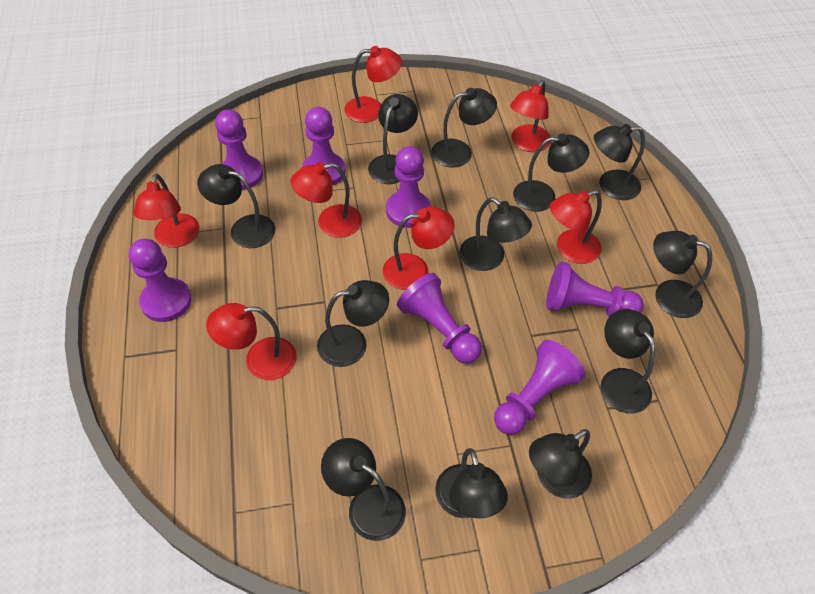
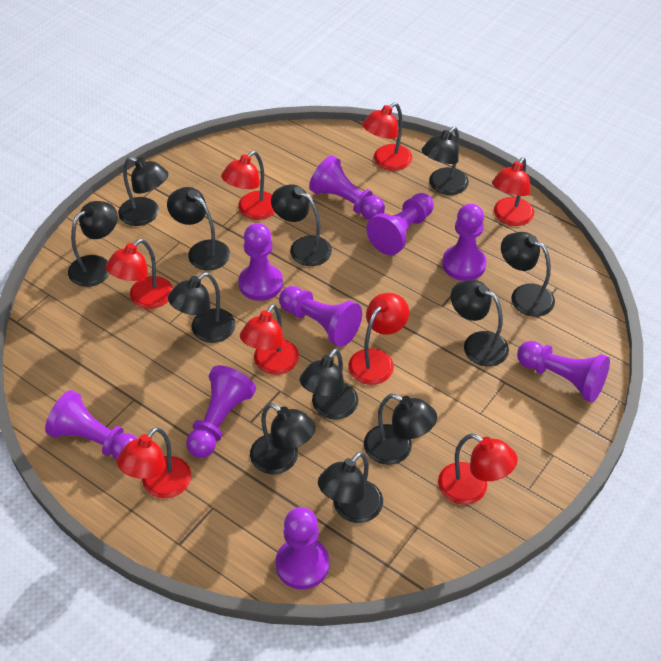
purple pawn: [129,239,192,322] [215,109,263,190] [302,107,346,186] [386,146,431,228] [397,273,482,364] [494,340,586,435] [546,262,644,316] = 7 -> [45,390,137,460] [186,365,256,458] [238,223,283,301] [275,507,329,590] [279,286,362,347] [309,155,385,220] [366,193,434,255] [442,204,487,281] [517,341,610,402] = 9
red lamp: [134,173,199,248] [206,303,297,380] [290,162,362,238] [344,46,402,123] [383,207,454,290] [510,80,551,152] [550,190,602,264] = 7 -> [106,239,173,309] [117,427,191,498] [221,151,275,220] [240,304,299,375] [348,293,409,385] [362,103,412,171] [438,434,518,505] [492,157,534,226] = 8

